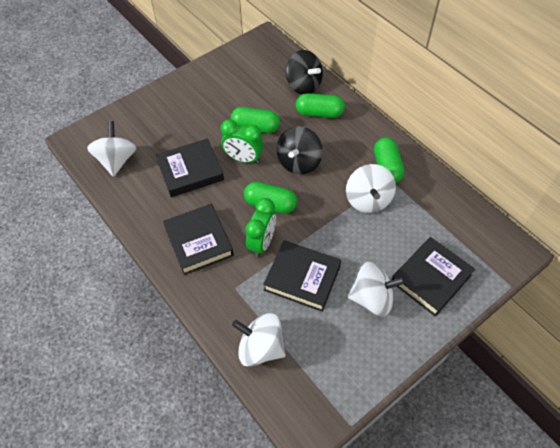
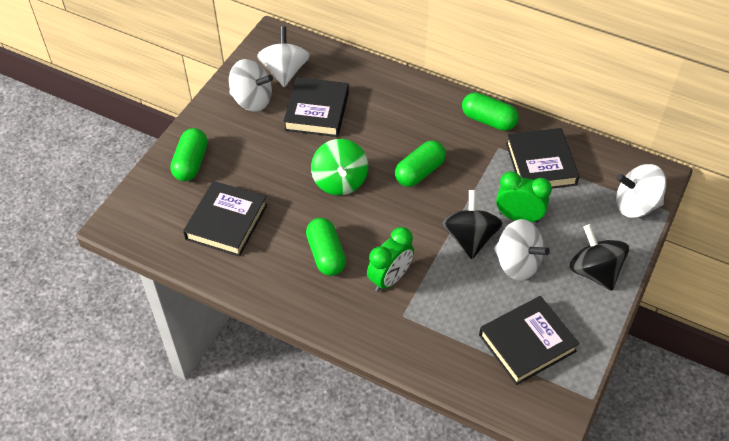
green spinning top: none = 0 -> [311,139,368,195] = 1

